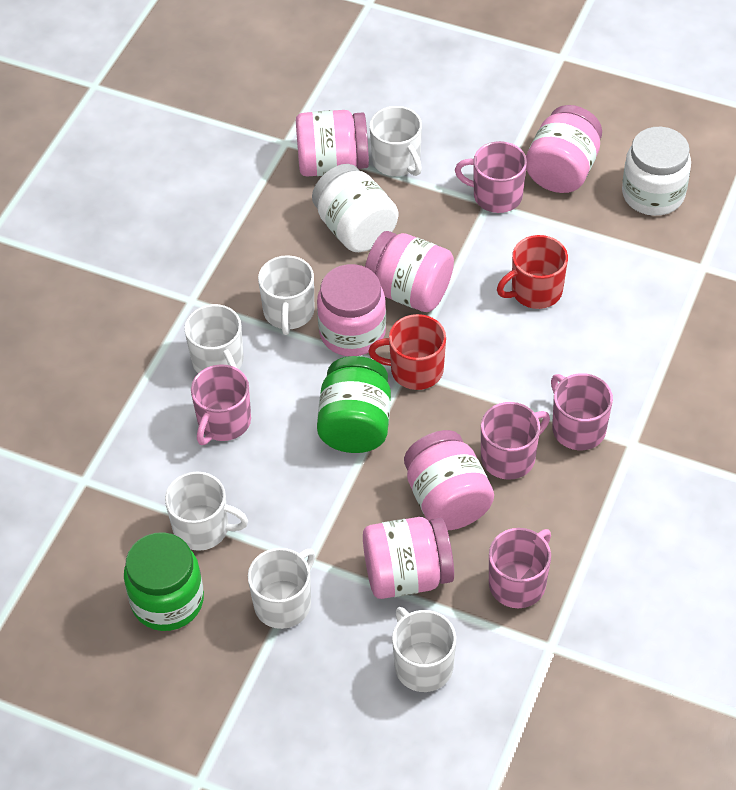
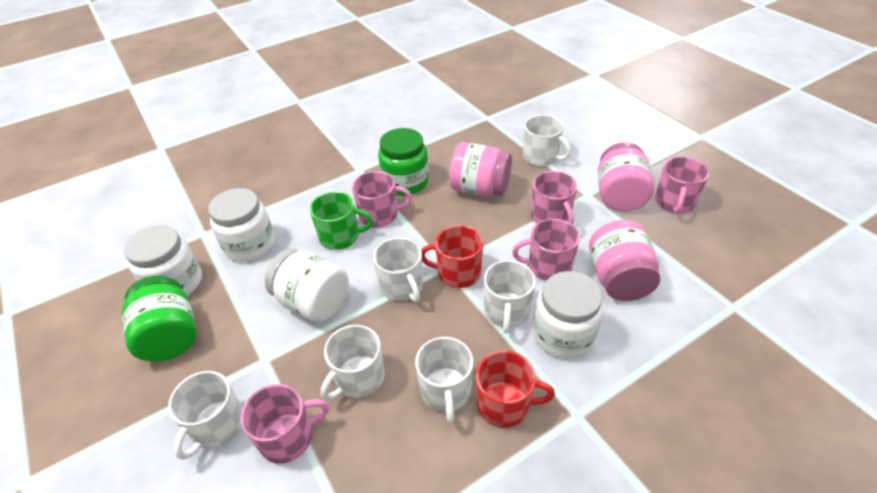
green mug: none = 0 -> [310,191,373,250] = 1
pink jar: [296,110,369,177] [317,264,386,356] [363,517,454,599] [365,231,454,312] [404,430,494,530] [526,105,602,193] = 6 -> [449,142,512,196] [589,220,660,301] [598,142,654,211] = 3
white jar: [312,164,398,252] [622,127,691,216] = 2 -> [124,225,202,296] [208,188,275,262] [265,249,349,322] [533,271,603,359] = 4

